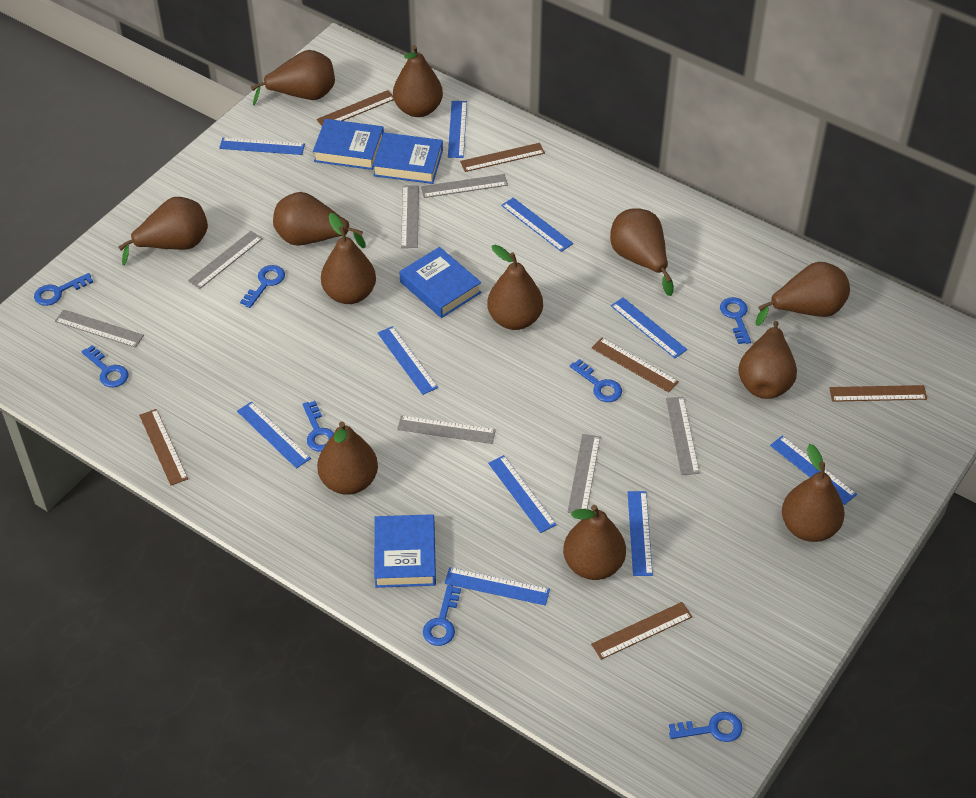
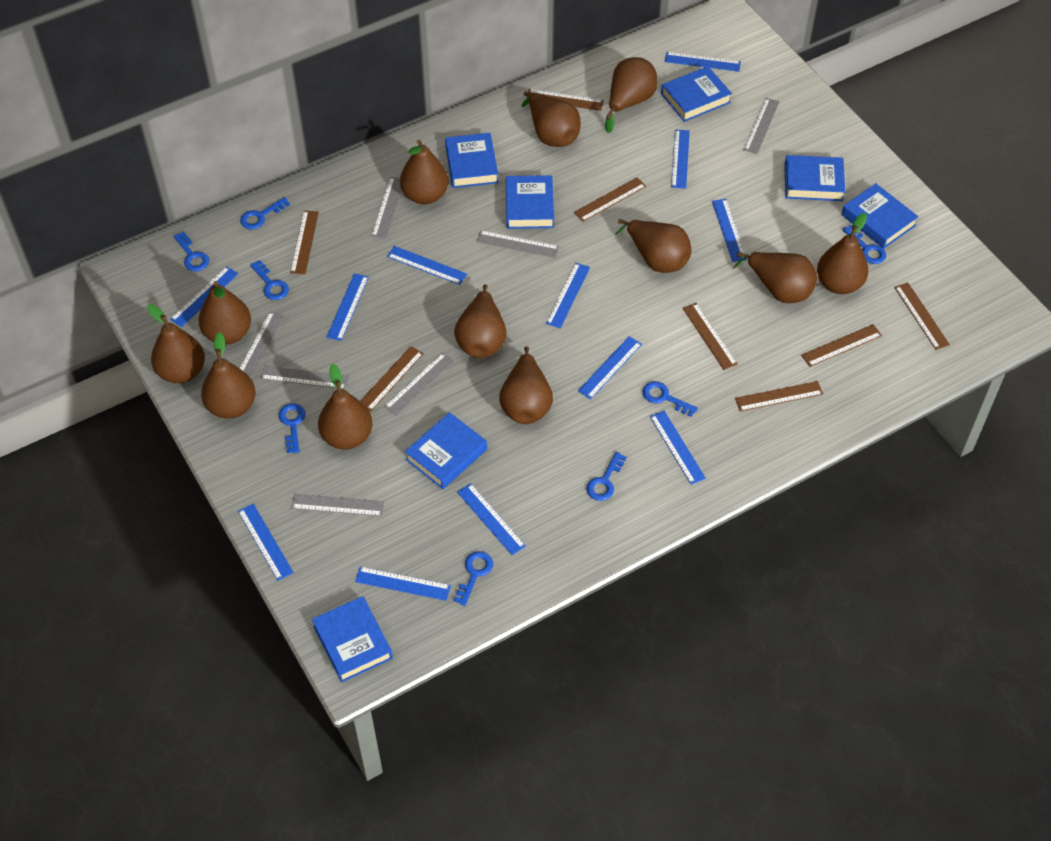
blue book: [313,119,384,170] [373,133,443,184] [374,514,436,588] [399,247,481,318] = 4 -> [312,596,393,682] [405,412,487,489] [445,133,498,188] [506,175,554,229] [661,66,732,122] [784,155,845,201] [841,183,919,249] = 7
blue ruler: [219,138,305,155] [237,402,311,469] [378,326,438,395] [444,567,550,605] [448,101,467,158] [488,455,557,533] [501,198,573,252] [611,297,687,358] [628,491,653,576] [770,436,857,505] = 10 -> [170,266,238,327] [238,504,294,581] [327,273,369,341] [355,566,451,601] [387,246,467,285] [457,483,526,555] [546,263,590,328] [578,336,642,399] [650,411,706,485] [665,52,741,72] [671,129,690,189] [712,199,747,262] = 12
brown ruler: [139,409,188,485] [316,90,394,126] [460,143,545,172] [591,602,692,660] [592,338,679,393] [829,385,927,402] = 6 -> [290,211,319,274] [360,346,424,412] [526,89,604,111] [574,177,646,222] [683,303,738,370] [735,381,823,412] [801,324,882,367] [894,283,950,350] = 8

